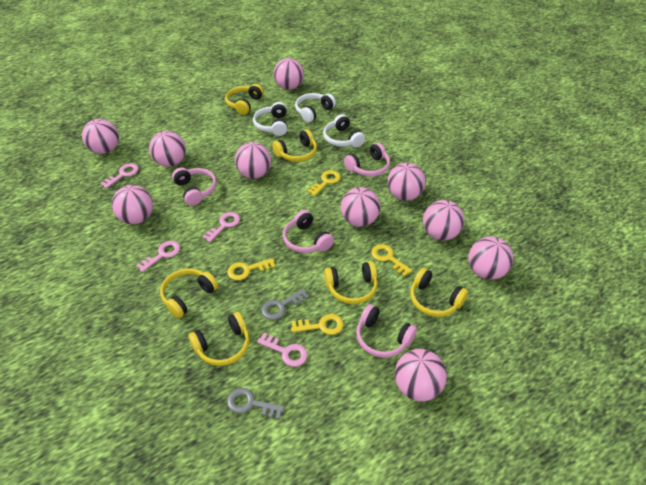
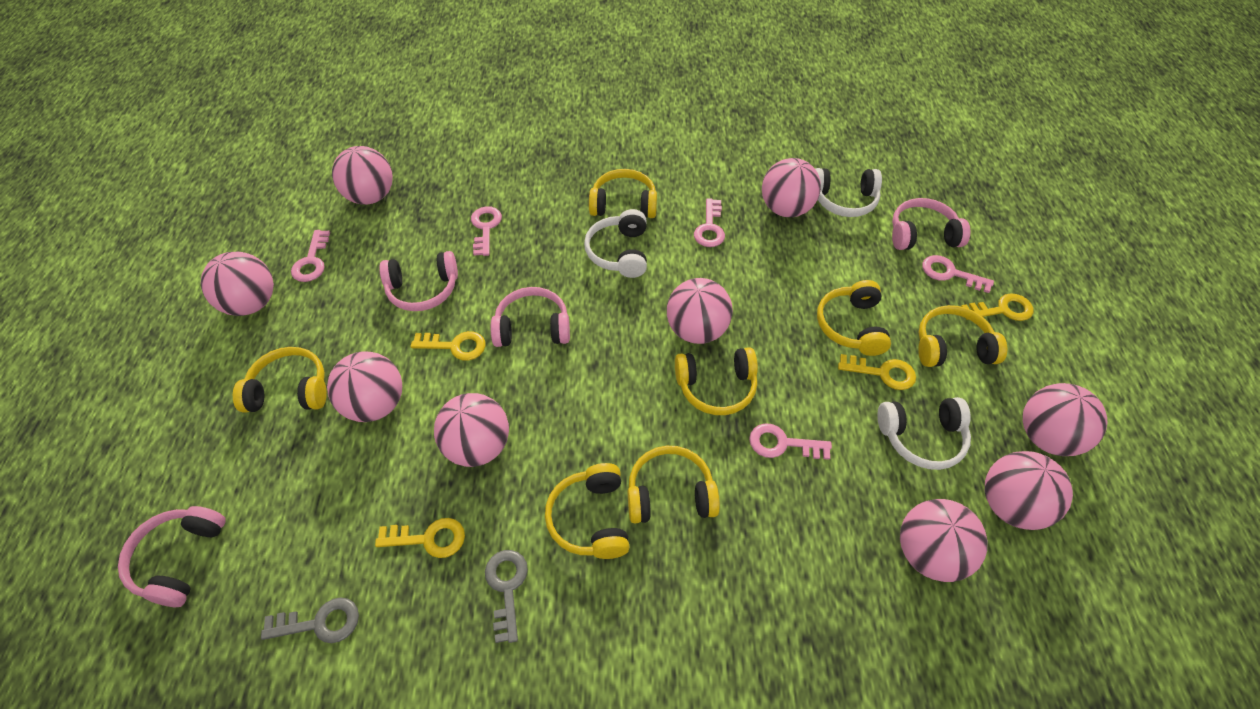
pink ball: [82,119,119,154] [112,185,153,224] [149,131,186,167] [235,142,271,179] [274,58,304,90] [341,187,380,227] [387,163,426,201] [395,349,447,401] [423,200,464,241] [468,236,513,280] = 10 -> [201,252,274,316] [327,351,402,422] [332,146,393,205] [434,393,509,467] [667,278,733,344] [762,158,821,217] [900,499,988,582] [985,451,1073,530] [1023,383,1107,456] = 9
pink key: [100,163,139,188] [136,241,180,272] [203,212,240,242] [257,333,308,367] = 4 -> [291,230,330,282] [471,206,502,256] [694,198,725,247] [749,423,832,460] [922,255,994,293] = 5
yellow headphones: [160,268,218,318] [188,312,249,366] [225,84,264,115] [272,129,317,162] [324,261,378,304] [410,268,468,317] = 6 -> [233,347,327,413] [545,463,630,559] [589,169,657,218] [628,446,720,524] [675,347,758,415] [817,280,891,356] [918,305,1007,367] = 7

